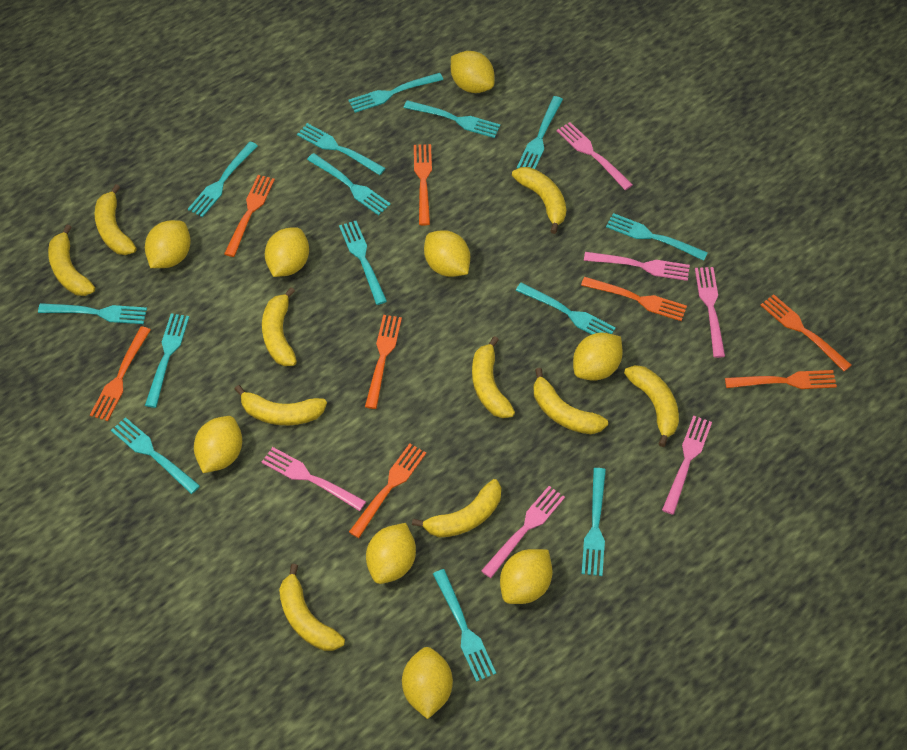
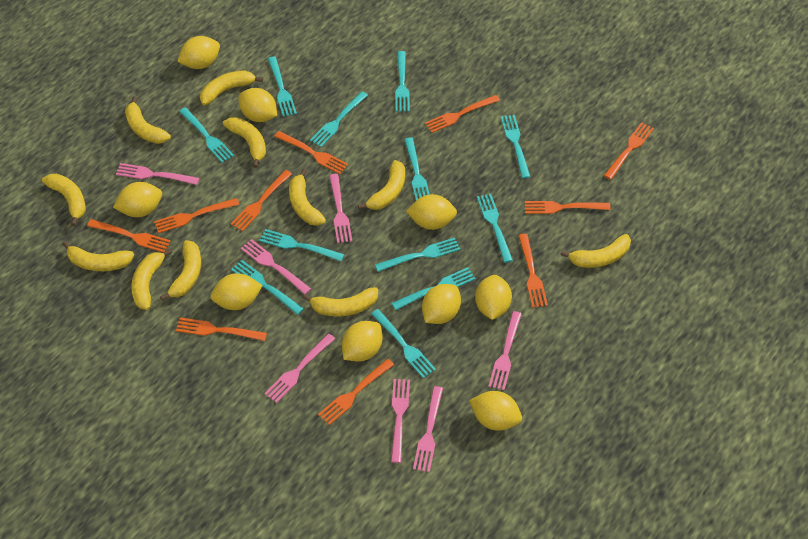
orange fork: [90,326,151,421] [224,175,275,257] [349,443,426,538] [365,315,402,409] [414,144,432,225] [581,277,687,321] [725,370,837,389] [761,294,851,371] = 8 -> [87,219,171,252] [154,198,239,233] [176,317,267,341] [231,170,292,231] [274,131,348,174] [318,359,394,425] [425,95,500,133] [518,234,548,308] [525,201,611,214] [604,122,654,180] = 10
pink fork: [262,447,366,511] [481,486,565,578] [557,122,633,190] [584,252,690,281] [662,415,712,515] [695,267,725,358] = 6 -> [116,163,199,185] [241,239,311,294] [264,333,335,403] [329,174,352,243] [391,379,410,463] [413,386,443,472] [488,311,522,390] = 7
turquoise fork: [38,303,147,324] [111,417,200,494] [145,314,189,408] [188,142,258,217] [297,123,386,175] [307,153,391,215] [339,221,387,305] [349,73,443,113] [404,100,500,138] [433,569,496,682] [516,283,616,334] [517,96,563,169] [582,468,606,576] [606,213,708,261] = 14 -> [179,107,234,163] [231,260,304,315] [259,229,344,261] [268,56,297,117] [310,91,368,147] [371,309,436,378] [375,238,460,272] [392,267,476,310] [395,51,410,112] [404,137,430,200] [477,194,513,263] [501,115,531,179] = 12
yellow banana: [48,224,95,296] [94,184,136,255] [235,385,327,425] [262,287,297,366] [279,564,345,651] [412,479,501,538] [472,336,515,418] [512,167,566,234] [534,368,608,434] [624,365,679,447] = 10 -> [42,174,86,226] [63,241,134,271] [125,96,171,144] [131,248,172,310] [160,240,201,301] [200,70,263,105] [223,117,266,168] [289,168,326,226] [303,287,378,316] [358,160,405,210] [560,234,631,268] = 11

